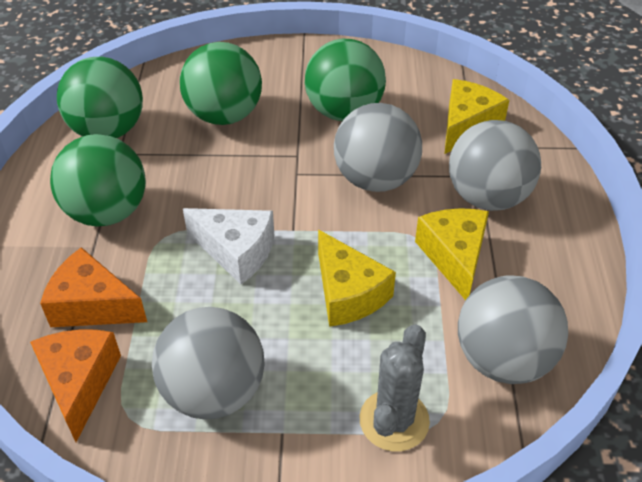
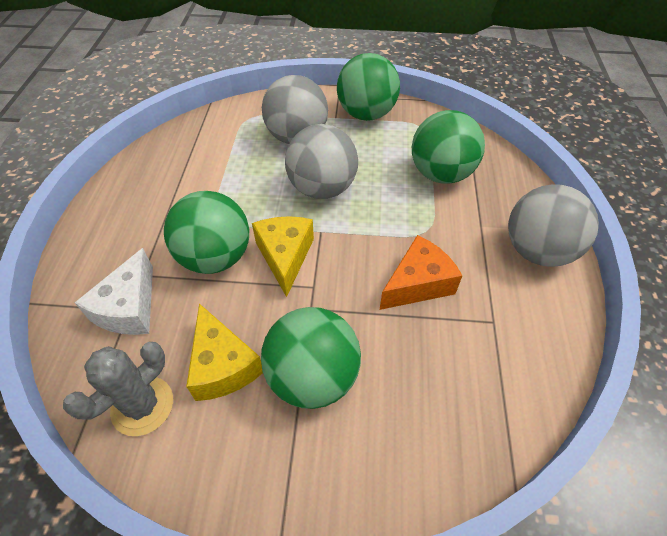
grey ball: [152,307,265,420] [334,103,422,192] [449,120,541,211] [458,275,568,384] = 4 -> [262,75,328,144] [285,124,358,199] [508,184,599,267] = 3
orange cheese: [30,329,121,442] [40,247,147,327] = 2 -> [380,235,462,310] = 1
yellow cheese: [318,229,396,327] [415,208,489,300] [444,79,509,154] = 3 -> [186,304,263,401] [252,216,314,297] = 2

